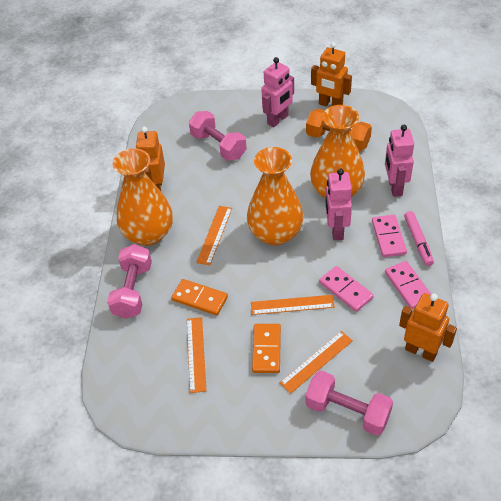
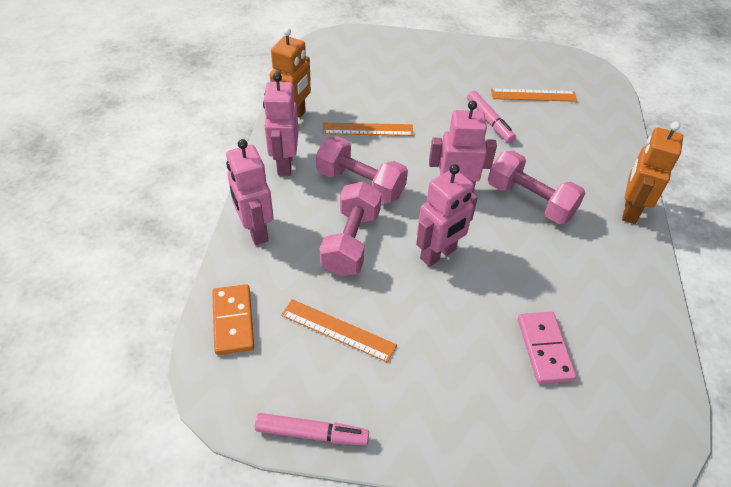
orange domino: [171,279,228,315] [252,324,281,373] = 2 -> [212,284,254,355] = 1
orange dumbbell: [306,109,372,151] = 1 -> none = 0
orange robot: [136,127,165,191] [311,42,352,107] [399,293,457,362] = 3 -> [270,27,311,118] [622,121,683,224] = 2
orange ruler: [187,317,206,393] [196,206,232,265] [251,295,335,315] [280,331,353,394] = 4 -> [281,299,397,363] [322,123,413,136] [491,89,578,102] = 3
orange vase: [113,148,173,246] [247,147,303,245] [310,105,365,199] = 3 -> none = 0
pink domino: [319,266,374,312] [372,215,407,257] [385,261,431,309] = 3 -> [518,312,576,384] = 1
pink marker: [404,211,434,266] = 1 -> [255,413,369,446] [467,91,516,143] = 2
pink robot: [261,57,294,127] [325,168,352,240] [385,125,414,197] = 3 -> [226,139,274,245] [263,73,299,176] [416,164,478,267] [429,101,497,193] = 4

